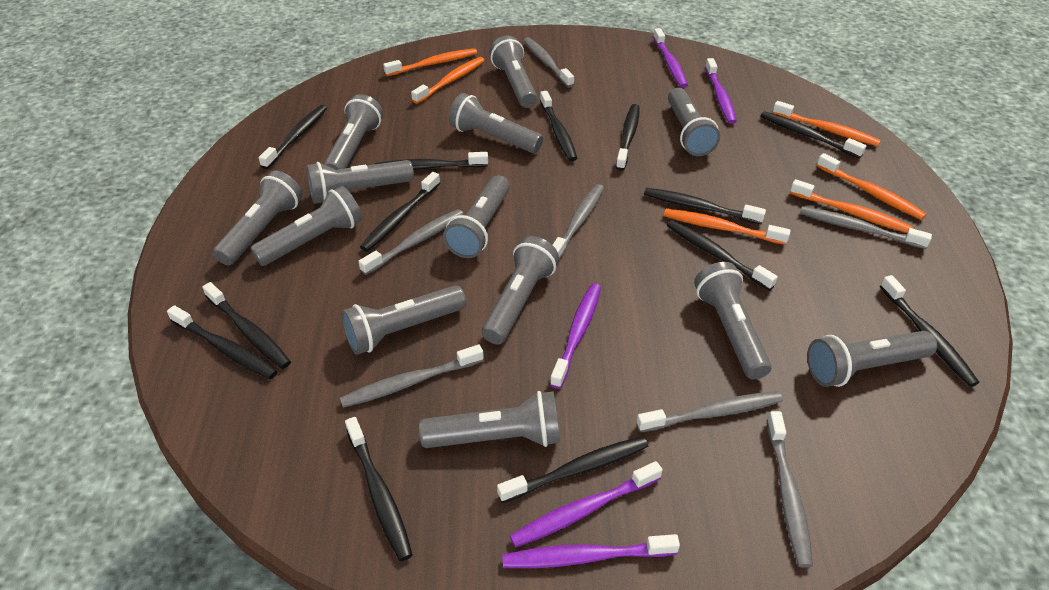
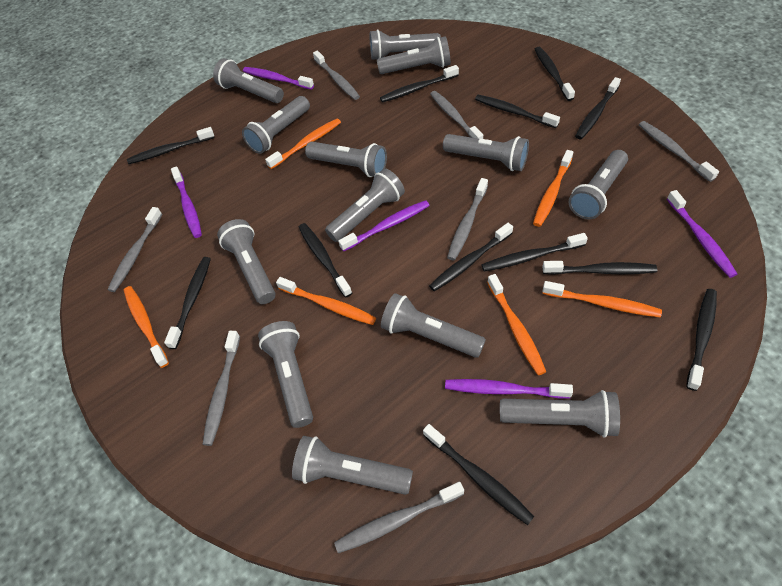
black toothbrush: [167,305,278,379] [202,282,291,369] [258,105,327,169] [345,417,413,561] [360,172,440,252] [374,152,488,170] [497,436,648,503] [540,91,577,161] [616,104,640,171] [644,188,766,224] [667,220,778,291] [761,111,866,159] [880,275,979,387] = 13 -> [127,127,215,164] [164,257,211,349] [299,223,352,298] [380,65,459,102] [423,424,534,525] [429,223,513,291] [475,95,560,128] [481,233,588,272] [535,47,575,101] [542,261,657,275] [575,77,621,139] [686,289,717,391] = 12

